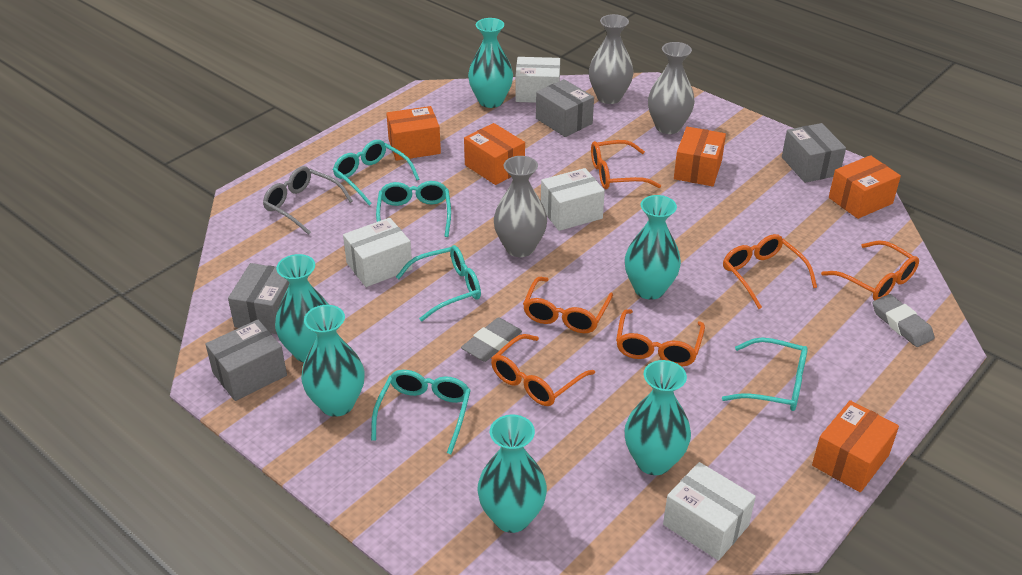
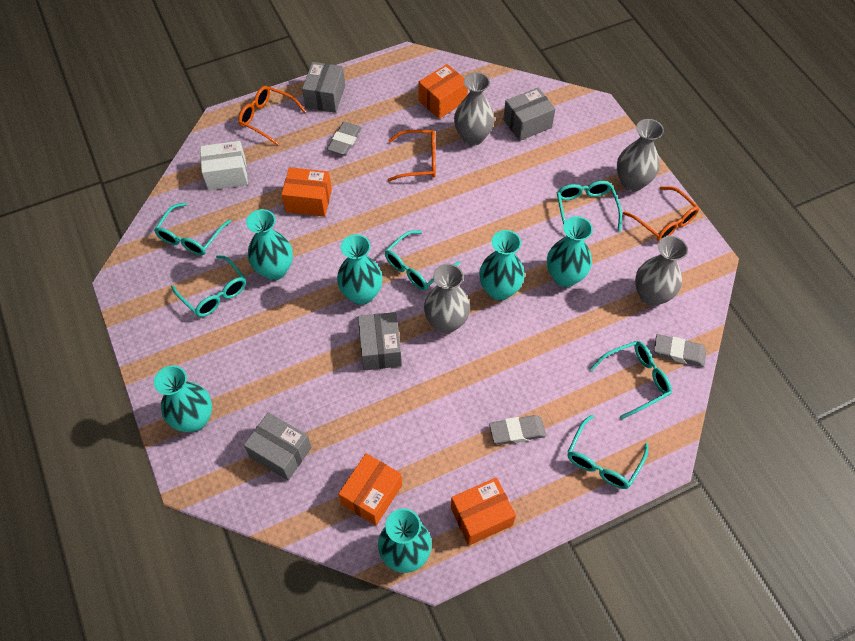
grey eraser: [461,317,522,362] [873,294,935,347] = 2 -> [327,122,362,155] [489,415,546,445] [654,334,706,367] = 3
grey glasses: [263,166,353,235] = 1 -> none = 0
grey vase: [494,156,547,257] [589,14,634,104] [648,42,695,134] = 3 -> [424,264,470,333] [454,72,495,146] [617,119,664,192] [635,236,688,306] = 4
orange box: [386,106,441,161] [464,123,525,185] [674,127,726,186] [812,400,899,492] [829,155,901,219] = 5 -> [281,167,332,217] [338,453,402,526] [418,64,468,119] [451,477,516,545] = 4
orange glasses: [491,334,595,406] [523,277,613,333] [591,140,661,189] [616,309,705,367] [723,234,817,309] [821,240,919,301] = 6 -> [238,86,306,146] [388,130,436,181] [623,186,699,242] = 3
turquoise glasses: [333,140,419,205] [371,370,471,454] [376,181,451,237] [396,245,481,321] [722,337,808,411] = 5 -> [154,203,231,255] [171,255,246,317] [385,230,460,290] [556,181,622,236] [567,415,648,489] [590,341,672,419] = 6
white box: [343,218,413,287] [515,57,560,103] [541,168,605,231] [663,462,756,560] = 4 -> [200,141,248,190] = 1

